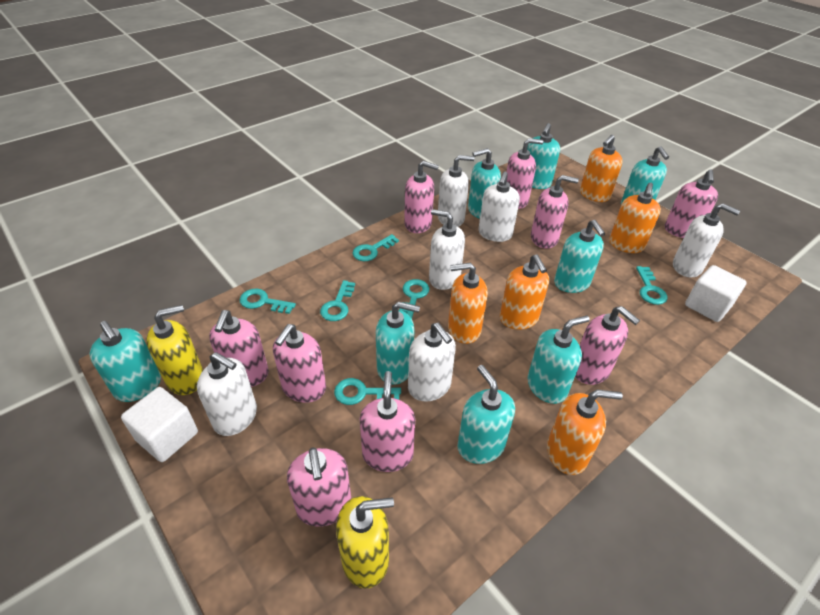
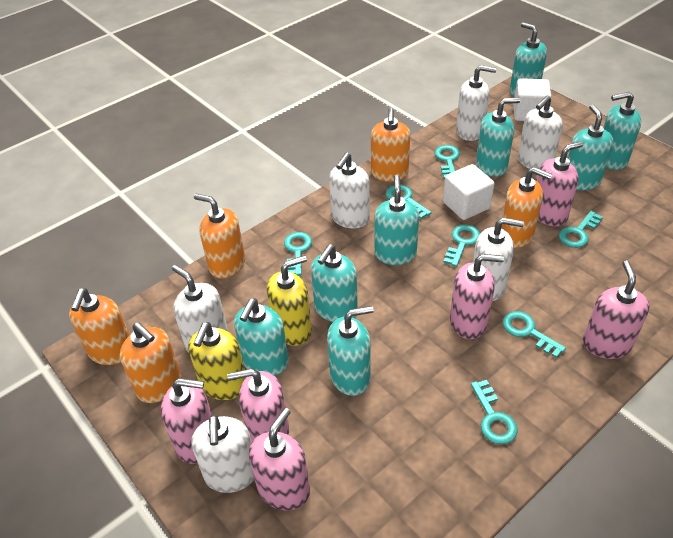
pink soap dispenser: [209,310,269,387] [273,324,326,403] [287,447,351,527] [360,371,415,472] [404,161,439,233] [507,138,543,209] [531,175,579,249] [575,306,640,385] [665,170,718,238] = 9 -> [161,378,212,464] [227,368,289,441] [249,408,310,510] [450,254,504,339] [537,141,583,226] [583,260,650,359] = 6
turquoise key: [239,288,296,314] [320,280,355,321] [334,378,401,405] [352,234,399,261] [399,279,429,319] [636,266,668,305] = 6 -> [284,232,312,276] [386,185,432,219] [434,145,460,179] [444,225,480,267] [471,380,518,444] [503,311,566,358] [559,211,603,248] = 7

